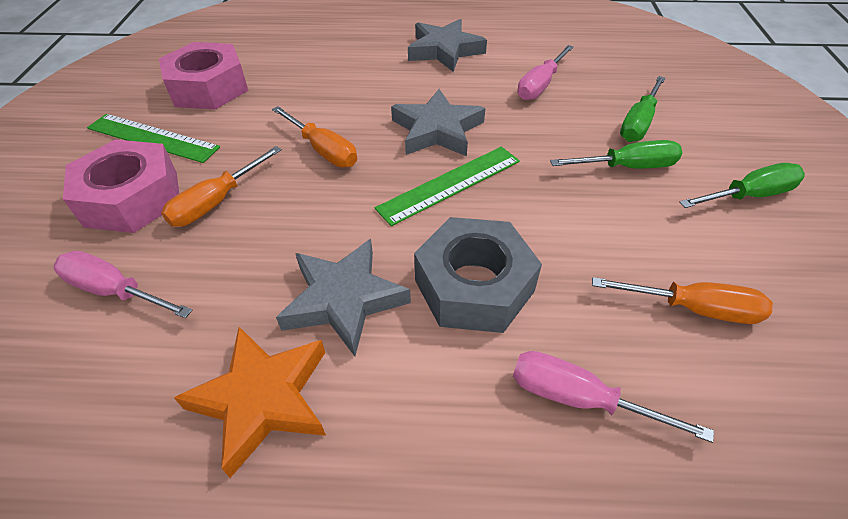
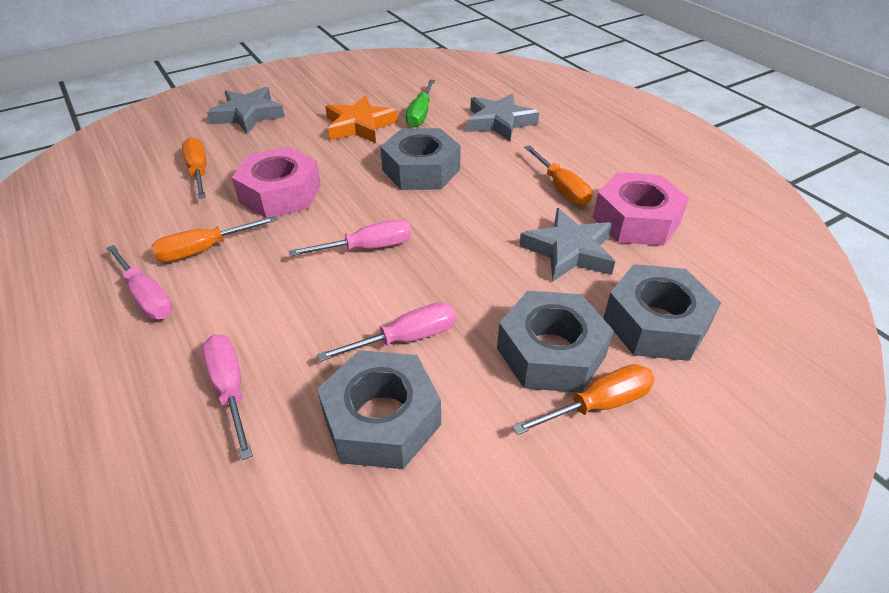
green ruler: [87,114,220,163] [375,147,520,226] = 2 -> none = 0
green screwdriver: [550,140,682,168] [620,76,666,142] [679,163,805,208] = 3 -> [406,80,435,128] = 1
grey nut: [414,217,542,333] = 1 -> [317,350,441,469] [380,128,461,190] [497,291,614,393] [603,264,721,361] = 4
orange screwdriver: [161,146,282,227] [272,106,357,167] [592,277,773,324] = 3 -> [151,216,277,262] [182,137,207,199] [512,364,655,435] [524,145,592,205] = 4
pink screwdriver: [54,251,193,318] [513,351,714,443] [517,45,574,100] = 3 -> [106,245,173,320] [202,334,253,460] [289,219,411,256] [317,302,456,362] = 4

